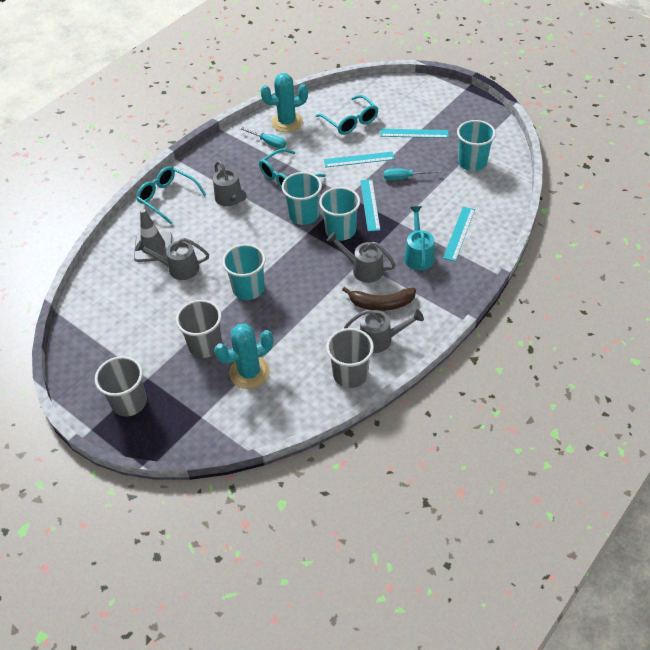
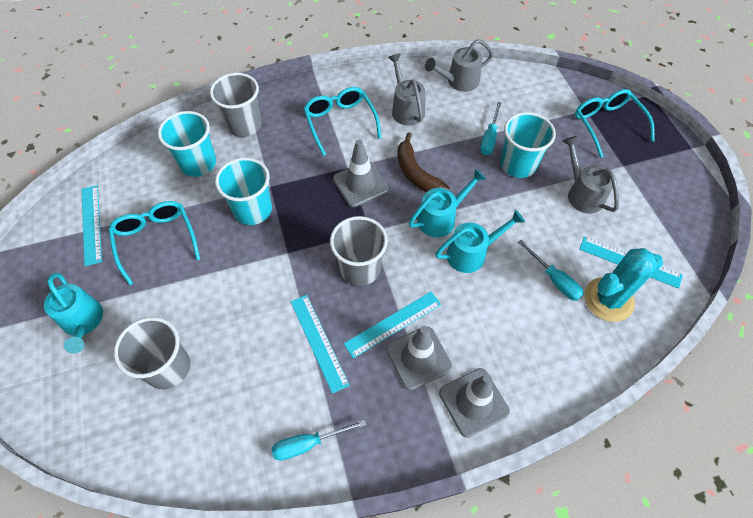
grey traffic cone: [134,209,172,262] = 1 -> [333,140,389,207] [386,326,452,390] [439,368,510,438] = 3
grey watering can: [135,238,209,280] [213,160,246,206] [326,232,396,283] [344,309,424,353] = 4 -> [388,54,425,126] [425,39,494,92] [563,136,619,214] = 3
turquoise cactus: [214,324,274,389] [260,73,308,132] = 2 -> [584,248,663,322] = 1
turquoise cup: [222,244,266,300] [282,172,322,225] [319,187,360,241] [457,120,496,171] = 4 -> [158,111,216,177] [215,158,272,225] [500,112,556,178] = 3
turquoise screwdriver: [239,127,286,149] [384,168,441,180] = 2 -> [271,420,366,461] [480,102,501,155] [518,240,584,301] = 3
turquoise watering can: [404,206,434,270] = 1 -> [44,273,103,354] [409,169,486,237] [435,210,525,273] = 3

